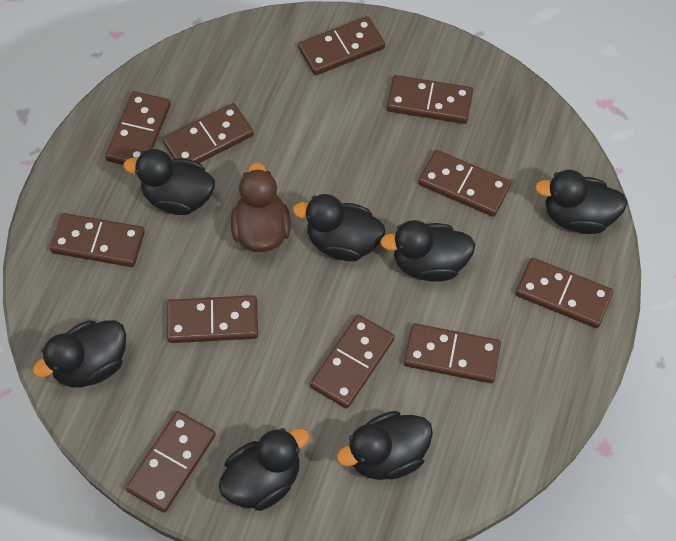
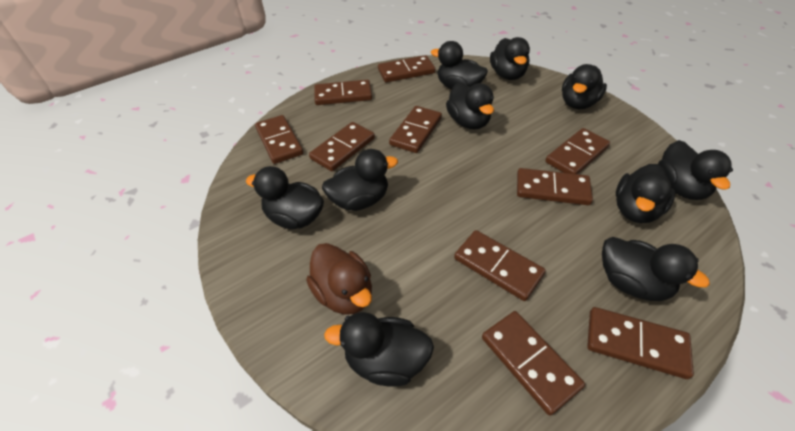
black duck: [32,320,126,387] [123,149,215,215] [219,428,309,511] [293,194,385,261] [337,411,433,480] [380,220,475,282] [535,170,628,234] = 7 -> [246,166,324,229] [322,149,398,211] [324,312,434,387] [431,41,488,90] [446,82,494,129] [490,37,530,80] [562,64,607,109] [602,237,710,301] [616,164,675,223] [658,140,733,200] = 10
brown domino: [50,213,145,267] [105,91,171,165] [126,411,216,513] [163,103,254,163] [167,295,258,343] [298,16,385,75] [310,315,395,409] [387,75,473,124] [404,323,501,383] [418,150,511,217] [516,258,613,328] = 11 -> [255,115,303,164] [309,122,375,171] [314,80,372,105] [378,55,435,82] [389,106,442,153] [454,230,546,301] [482,311,585,416] [517,168,593,205] [545,128,610,174] [587,307,694,379] = 10

